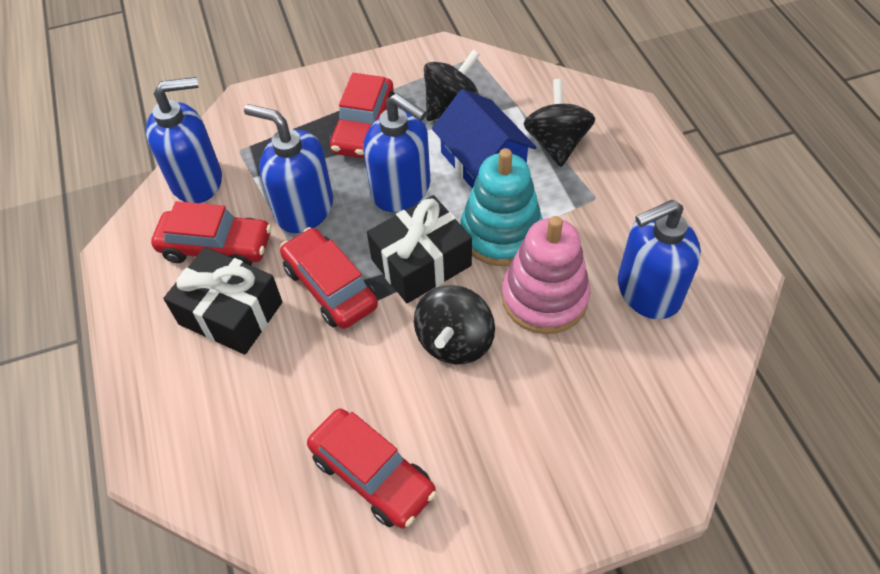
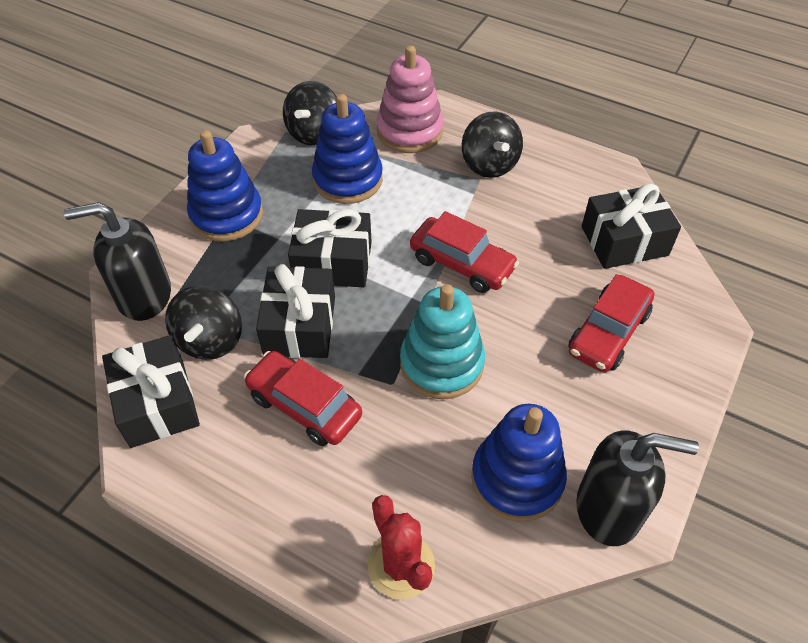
black gift: [163,247,282,355] [367,195,472,303] = 2 -> [102,335,200,448] [256,264,335,358] [288,209,372,287] [582,184,681,269] = 4
black soap dispenser: none = 0 -> [64,202,171,321] [576,431,699,546] = 2
blue house: [432,89,537,188] = 1 -> none = 0
blue soap dispenser: [146,77,222,203] [244,104,333,233] [364,93,430,212] [618,200,701,319] = 4 -> none = 0
blue stacking toy: none = 0 -> [187,130,263,242] [312,94,383,204] [471,404,567,522] = 3
red cactus: none = 0 -> [368,495,435,599] = 1
red car: [151,201,271,266] [280,227,378,329] [307,408,437,528] [330,73,395,158] = 4 -> [244,351,362,446] [410,211,519,293] [568,274,654,372] = 3

